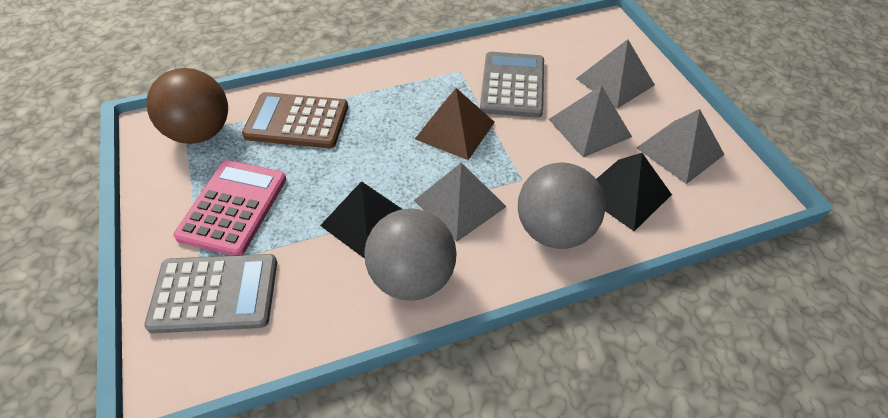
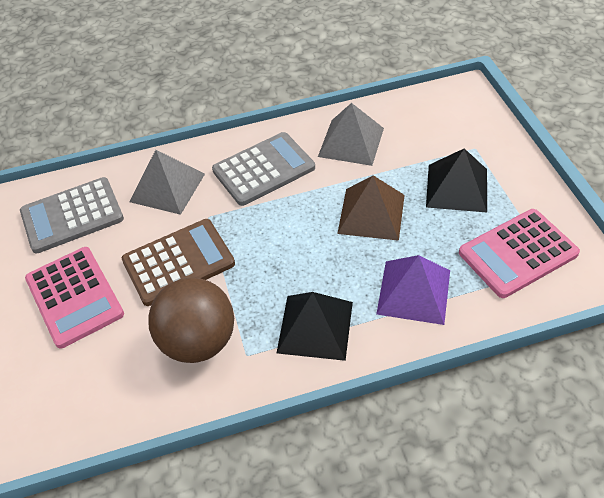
grey ball: [364,208,457,301] [518,162,605,249] = 2 -> none = 0
grey pyramid: [414,163,507,242] [549,85,632,157] [576,39,655,109] [636,109,725,184] = 4 -> [129,150,205,215] [318,103,384,166] = 2
pink calculator: [173,160,286,256] = 1 -> [25,247,124,348] [459,209,580,298] = 2
purple pyramid: none = 0 -> [376,255,450,325] = 1

